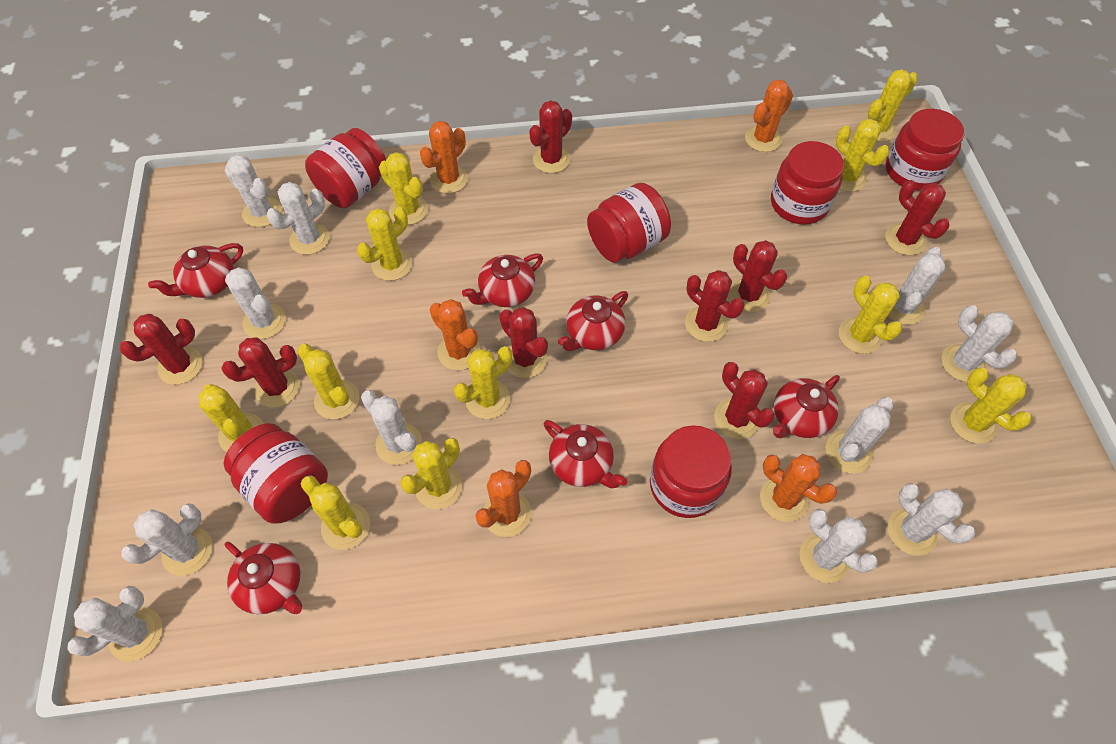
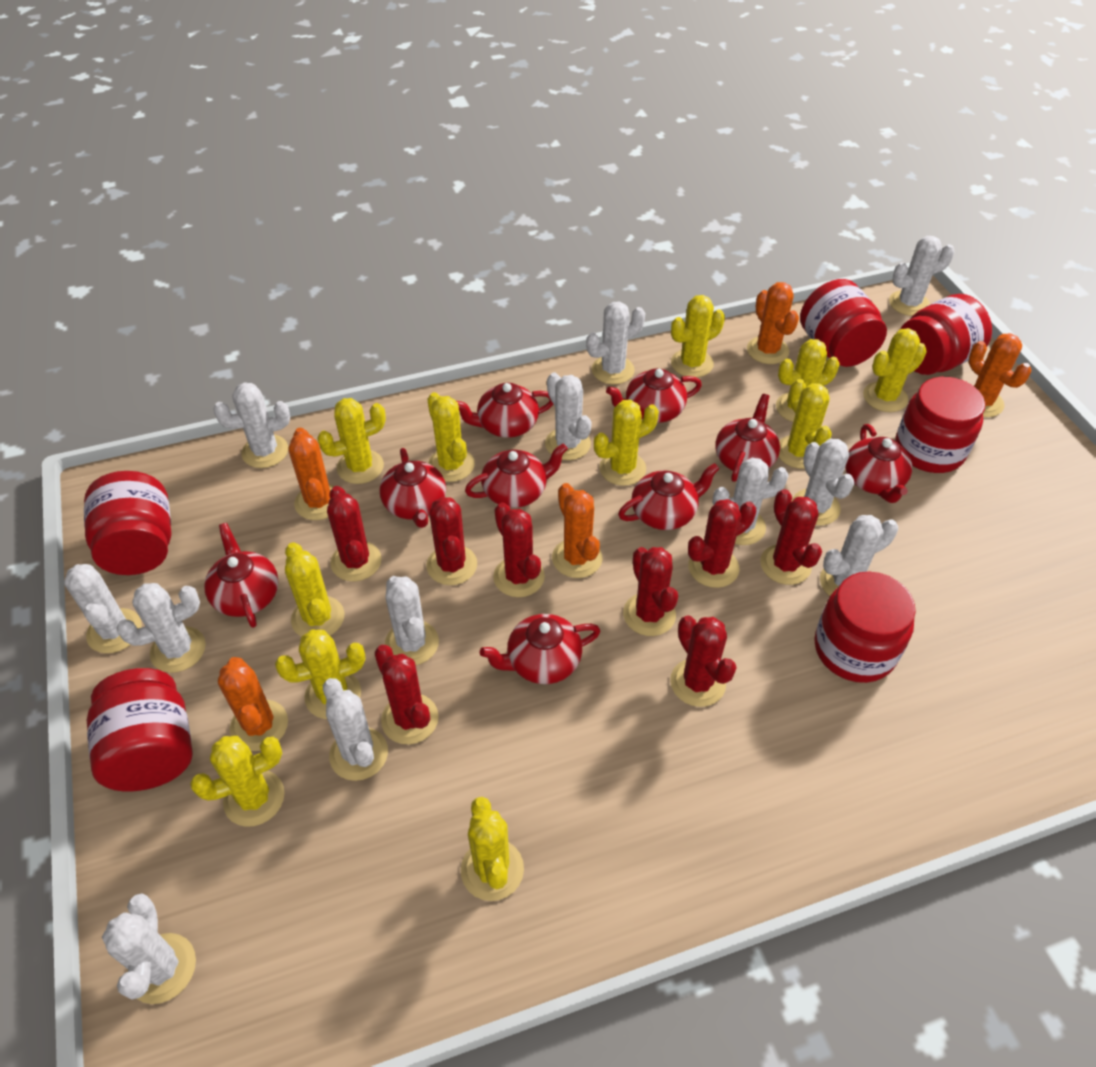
red teapot: [148,243,243,298] [225,541,302,615] [462,253,543,307] [544,420,628,488] [558,291,628,351] [773,375,840,438] = 6 -> [204,523,279,628] [379,448,446,528] [457,383,553,438] [465,444,568,508] [480,614,600,684] [606,368,702,423] [618,463,719,530] [715,394,780,482] [845,424,912,503] = 9
white cactus: [67,586,163,662] [121,504,212,576] [225,154,282,227] [225,267,286,339] [267,182,330,255] [361,390,422,465] [800,509,878,583] [826,397,894,474] [888,247,946,325] [888,483,975,556] [941,305,1017,382] = 11 -> [64,564,142,653] [102,893,196,1004] [116,583,206,673] [213,382,290,468] [323,678,388,781] [385,576,439,665] [545,373,592,460] [586,301,645,384] [713,458,789,545] [792,438,855,525] [820,515,898,596] [889,236,955,316] = 12

